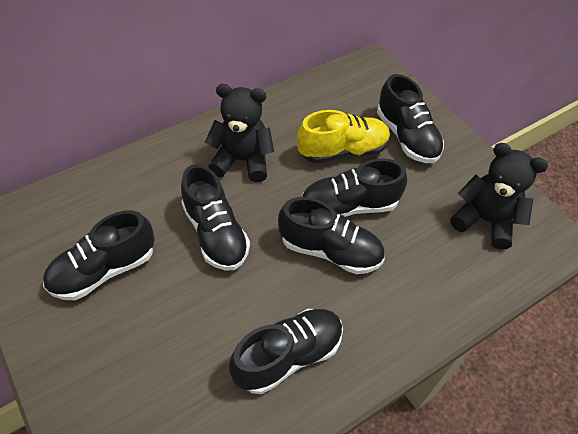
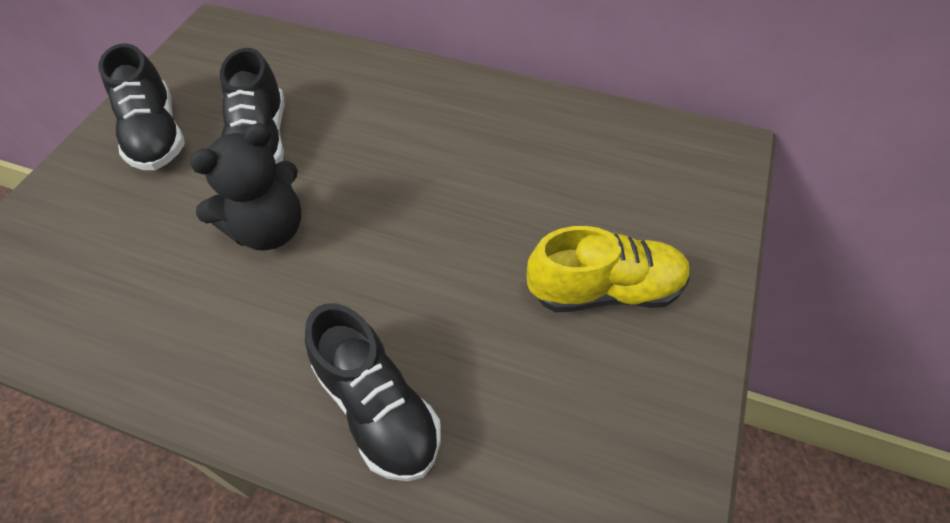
black shoe: [43,210,155,300] [181,164,250,271] [229,309,343,394] [278,197,385,274] [302,159,407,217] [377,74,444,163] = 6 -> [98,43,185,170] [220,48,284,164] [305,303,441,482] = 3
black teddy bear: [205,84,274,182] [450,143,548,250] = 2 -> [190,123,301,251] = 1

